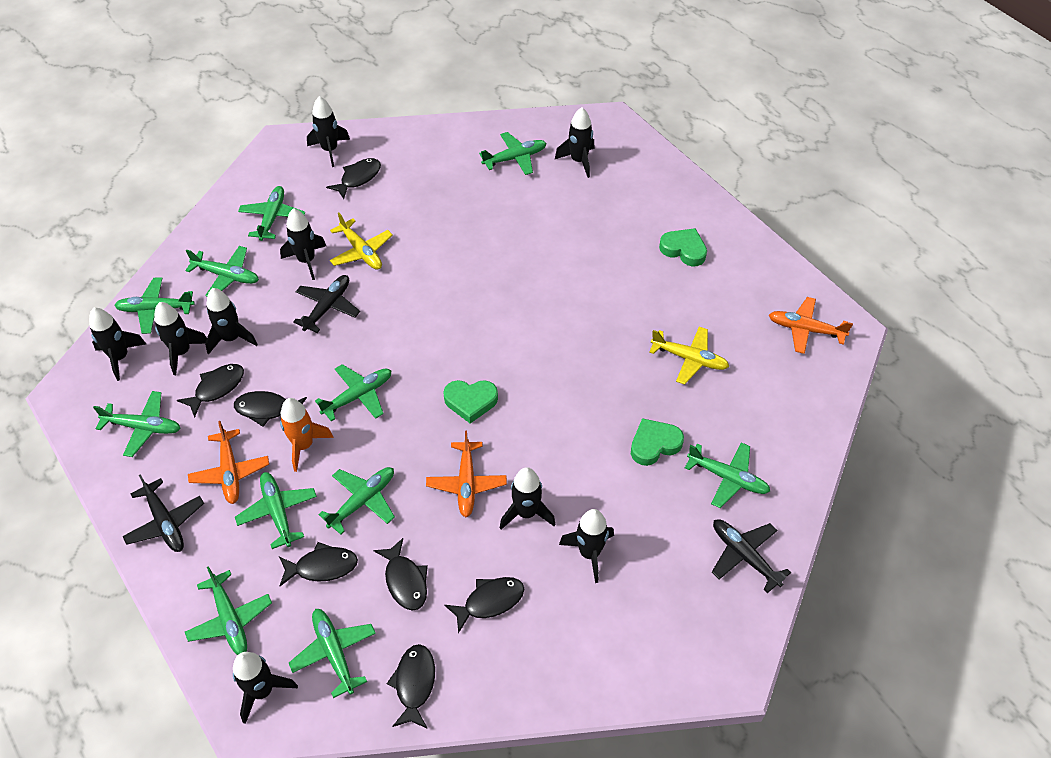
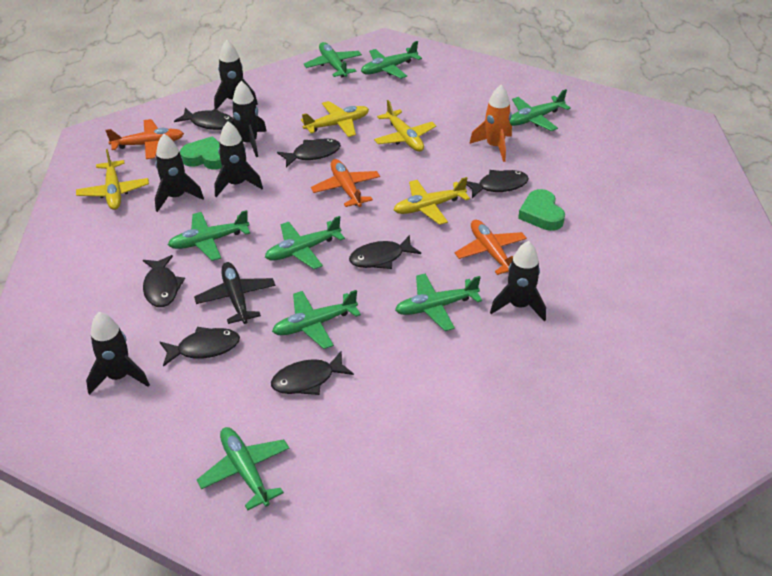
black plane: [122,475,204,552] [293,275,360,333] [712,519,791,593] = 3 -> [194,262,275,324] = 1
black rocket: [89,307,146,381] [154,302,207,375] [205,288,258,355] [233,652,298,724] [280,208,326,280] [307,96,350,167] [500,467,556,530] [555,107,595,178] [559,509,614,583] = 9 -> [86,312,150,395] [155,134,204,212] [214,40,258,109] [215,121,263,197] [230,81,267,157] [490,241,546,322] = 6
green heart: [443,380,498,423] [631,418,684,466] [659,228,707,267] = 3 -> [180,136,222,169] [518,189,565,231] = 2
green plane: [93,391,181,457] [114,277,195,334] [185,246,259,297] [185,566,272,655] [235,472,317,549] [238,186,305,241] [289,609,376,698] [315,364,392,421] [318,467,395,535] [479,132,547,175] [685,442,770,508] = 11 -> [168,210,250,261] [197,427,289,510] [265,216,345,269] [272,290,361,349] [303,42,362,77] [361,41,422,79] [395,274,482,331] [510,89,571,131] = 8
yellow plane: [330,213,393,270] [649,327,729,385] = 2 -> [76,149,149,210] [301,101,369,137] [374,100,436,152] [394,177,470,225] = 4

